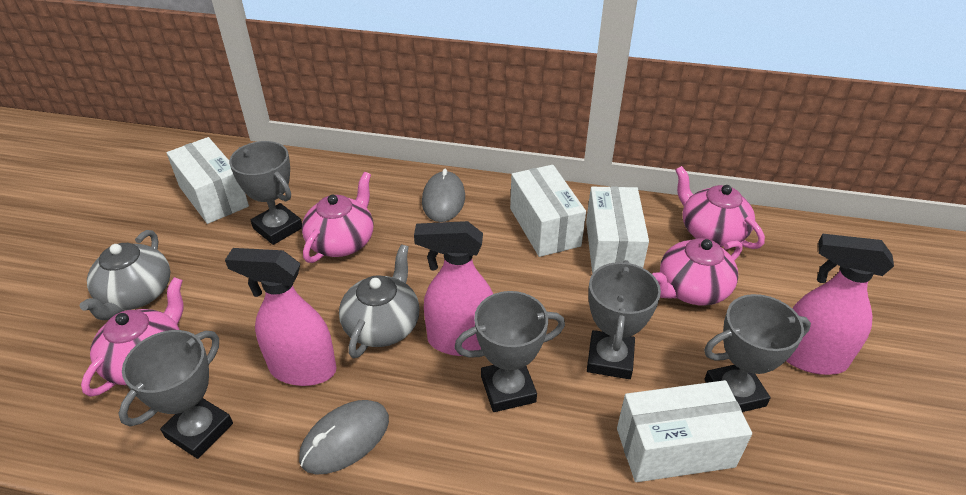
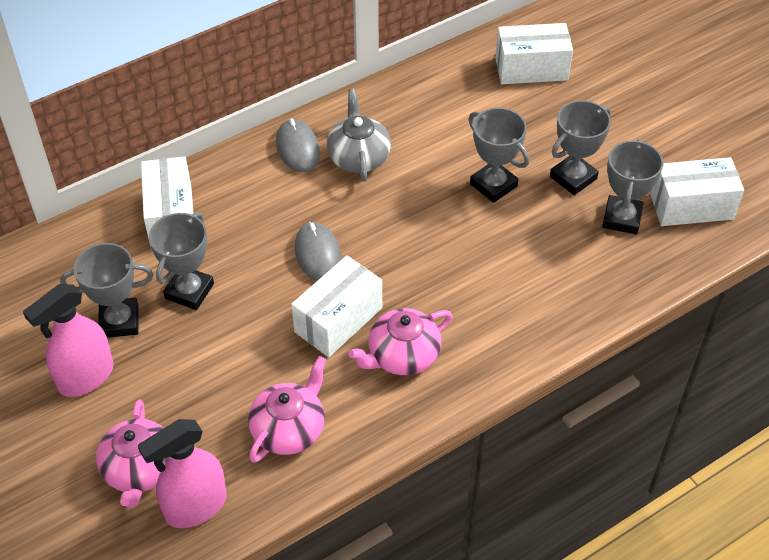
grey teapot: [80,230,170,320] [339,245,420,358] = 2 -> [327,89,391,182] = 1
pink spray bottle: [225,248,337,386] [414,221,493,356] [786,234,894,375] = 3 -> [23,284,114,397] [138,419,227,528] = 2
pink teapot: [81,277,183,397] [302,172,373,263] [652,238,743,305] [675,166,765,249] = 4 -> [96,400,169,508] [248,356,326,463] [348,308,453,375] = 3

